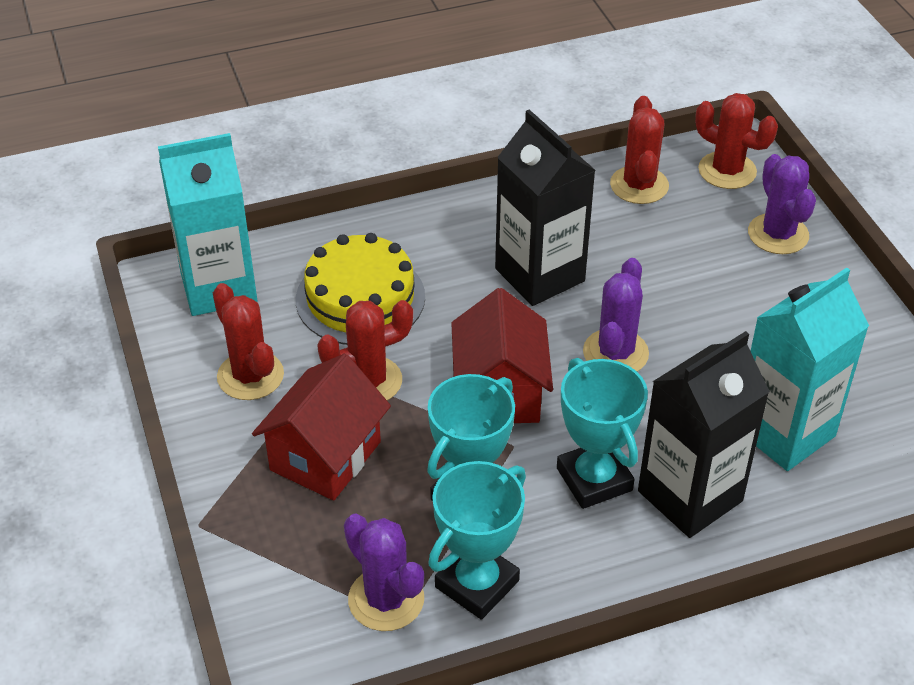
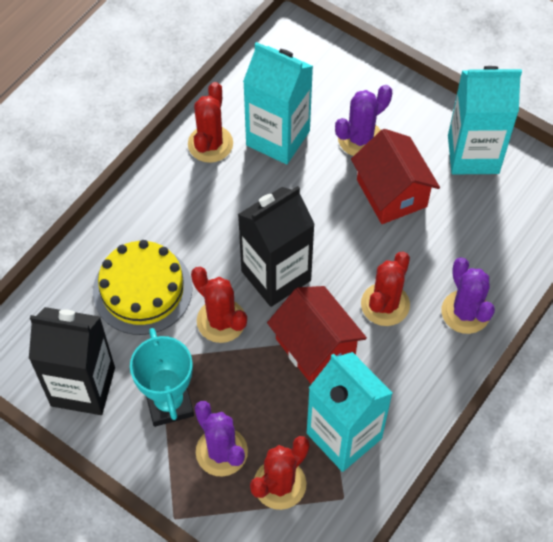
turquoise carton: [158,133,257,316] [751,268,869,471] = 2 -> [243,42,313,164] [307,352,393,472] [448,66,522,174] = 3
turquoise trophy: [427,374,515,501] [428,461,526,620] [557,358,648,509] = 3 -> [130,328,194,427] = 1

